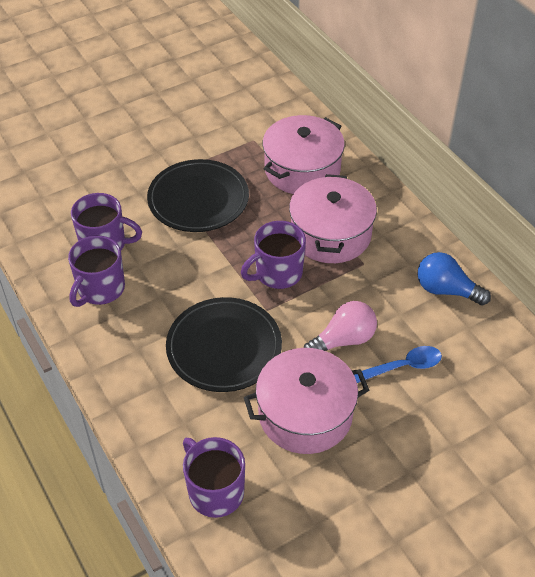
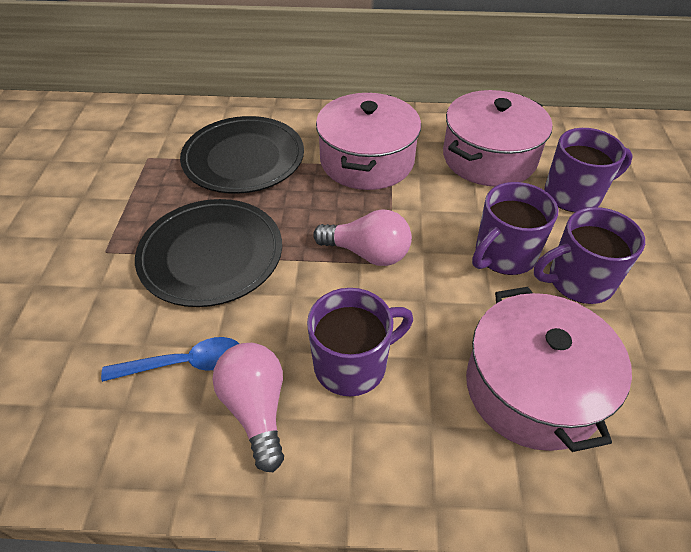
blue light bulb: [417,252,491,306] = 1 -> none = 0
pink light bulb: [304,301,377,351] = 1 -> [213,343,284,472] [313,209,412,266] = 2

